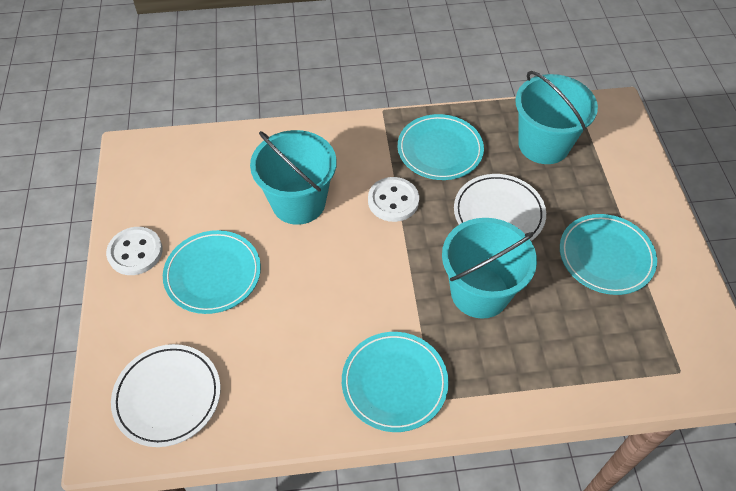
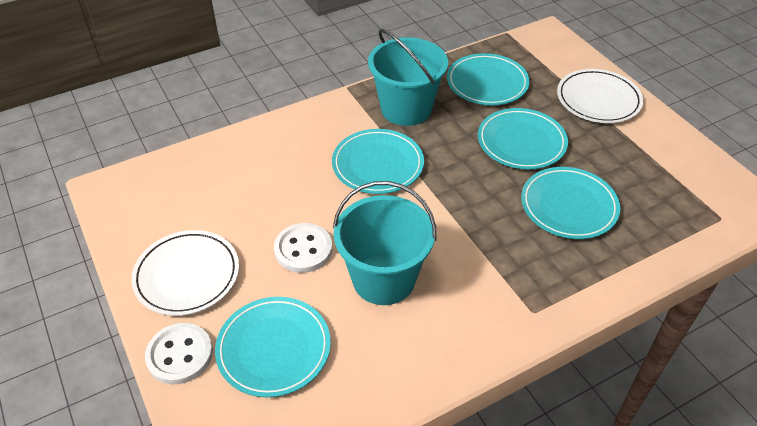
turquoise bucket: [250,130,337,225] [442,218,537,319] [516,71,598,164] = 3 -> [333,181,436,305] [368,29,448,126] = 2
turquoise plate: [163,230,261,314] [342,332,449,432] [398,114,484,180] [560,214,657,295] = 4 -> [215,297,331,397] [332,129,424,194] [447,53,530,105] [478,108,568,169] [521,167,620,239] = 5

